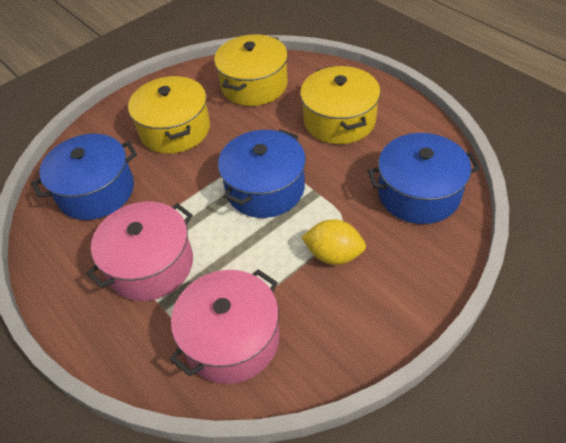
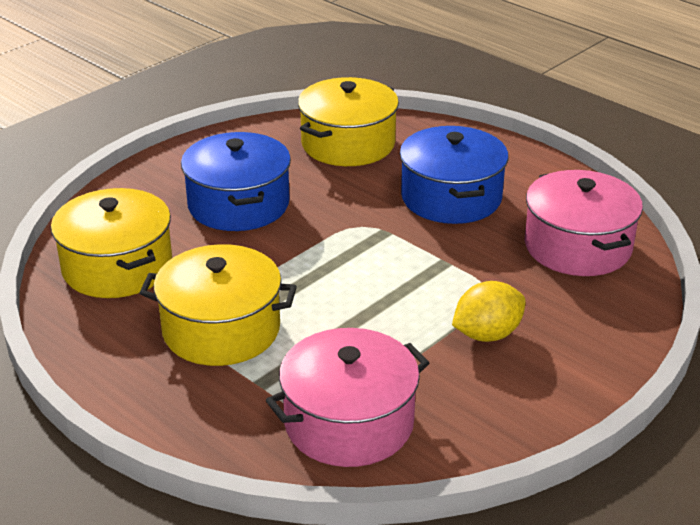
blue pot: [32,134,137,220] [218,129,306,218] [367,133,480,224] = 3 -> [181,132,291,231] [400,126,508,224] = 2

